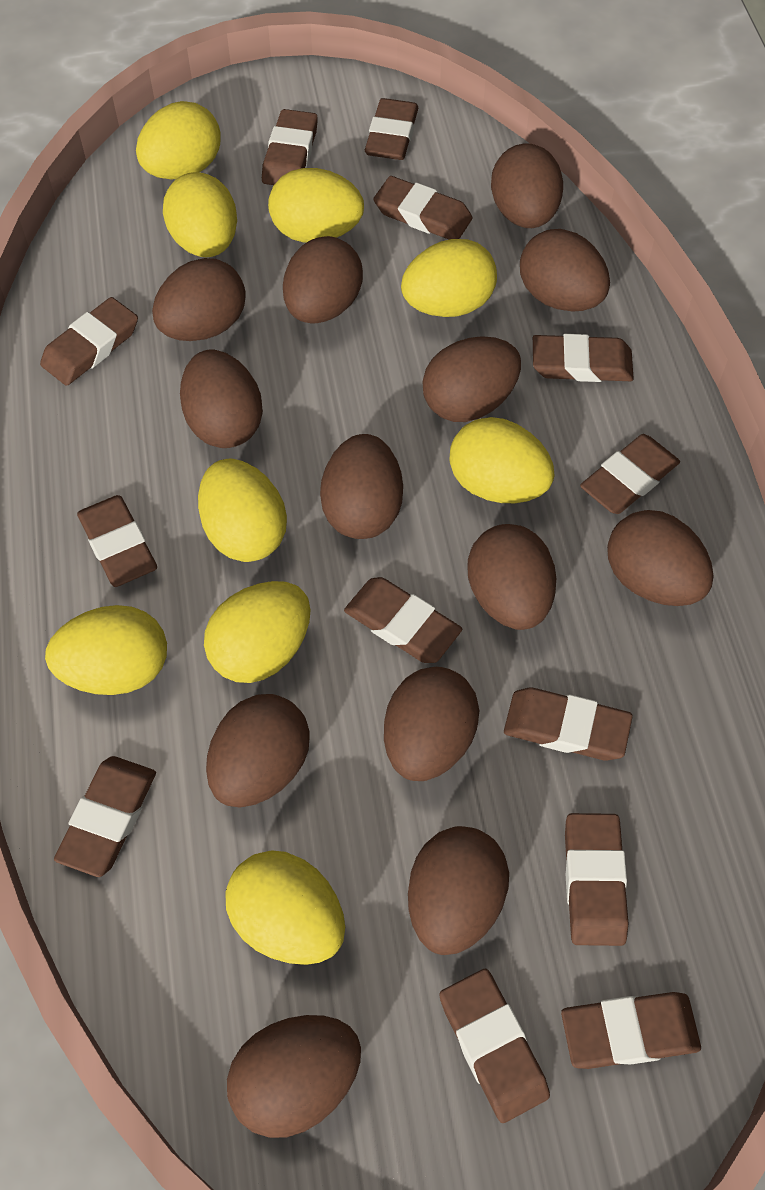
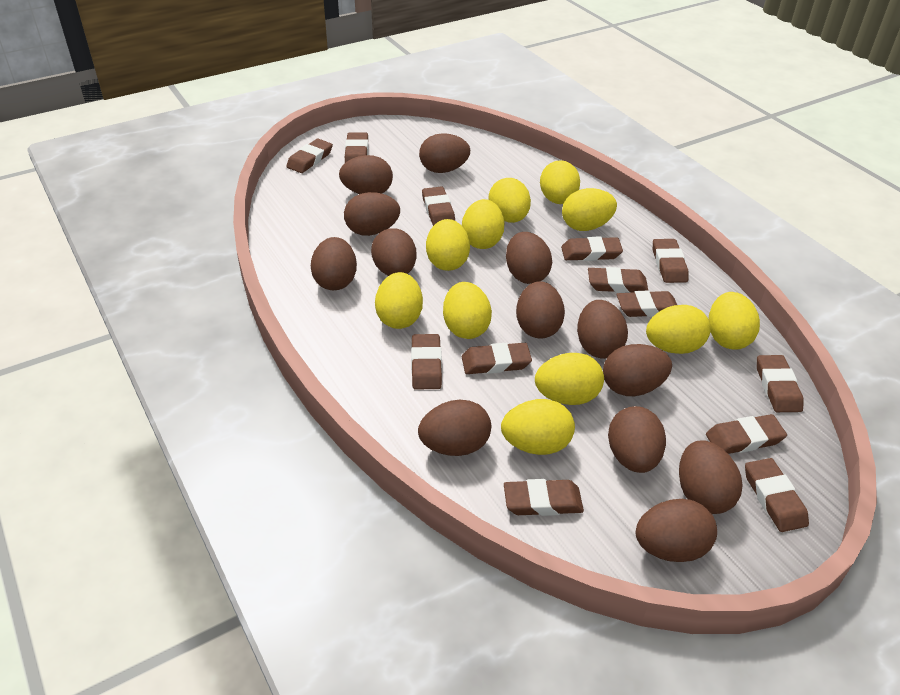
yellow egg: [45,605,167,695] [136,101,221,179] [163,172,237,257] [198,458,287,562] [204,581,311,683] [226,850,345,965] [268,168,364,243] [401,239,497,317] [450,417,554,503] = 9 -> [375,272,423,329] [426,219,470,271] [443,282,492,339] [462,199,505,249] [489,178,531,223] [501,399,575,455] [535,353,604,405] [540,160,580,204] [562,188,617,231] [646,305,711,354] [709,292,760,350] = 11

